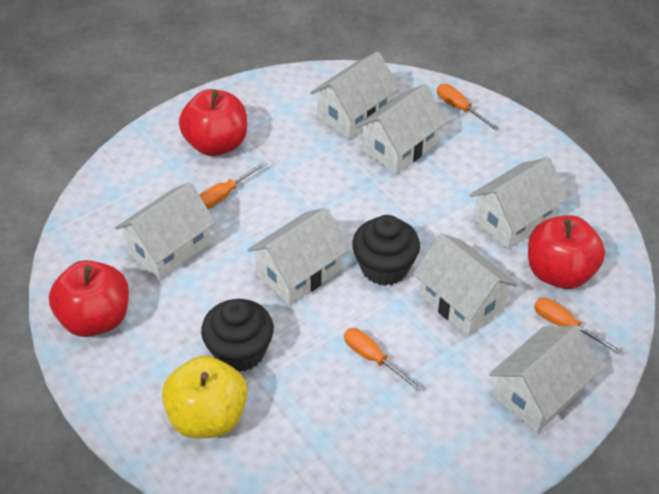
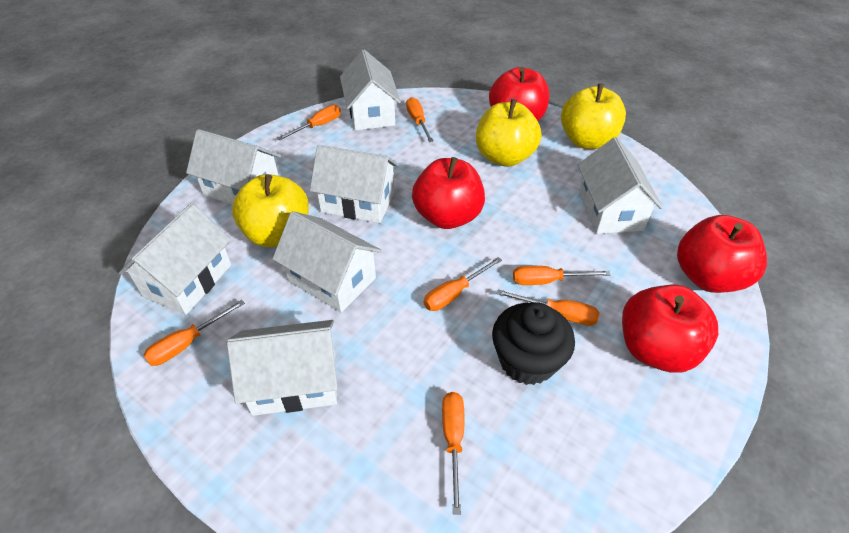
black cupcake: [201,299,274,372] [352,215,420,286] = 2 -> [492,302,575,385] = 1
orange screwdriver: [199,162,267,209] [344,328,423,392] [437,84,499,131] [534,298,622,355] = 4 -> [143,300,245,366] [277,105,341,140] [406,97,434,142] [424,257,502,311] [442,392,465,515] [497,289,599,326] [513,266,611,285] = 7
red apple: [49,260,129,337] [179,89,247,156] [528,215,605,289] = 3 -> [412,157,485,229] [489,67,549,121] [622,284,718,373] [677,215,767,293] = 4
yellow apple: [162,356,247,438] = 1 -> [232,174,309,247] [476,99,541,167] [561,83,626,149] = 3

